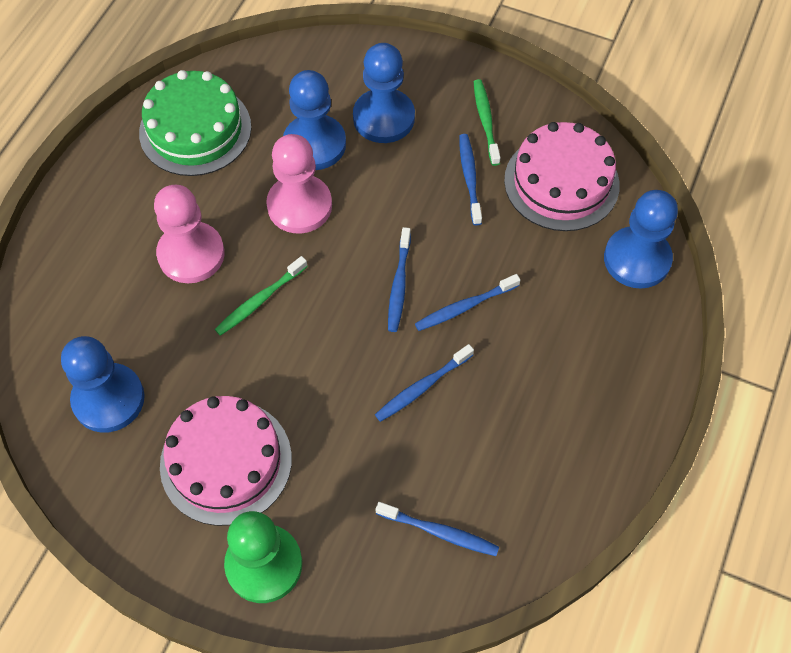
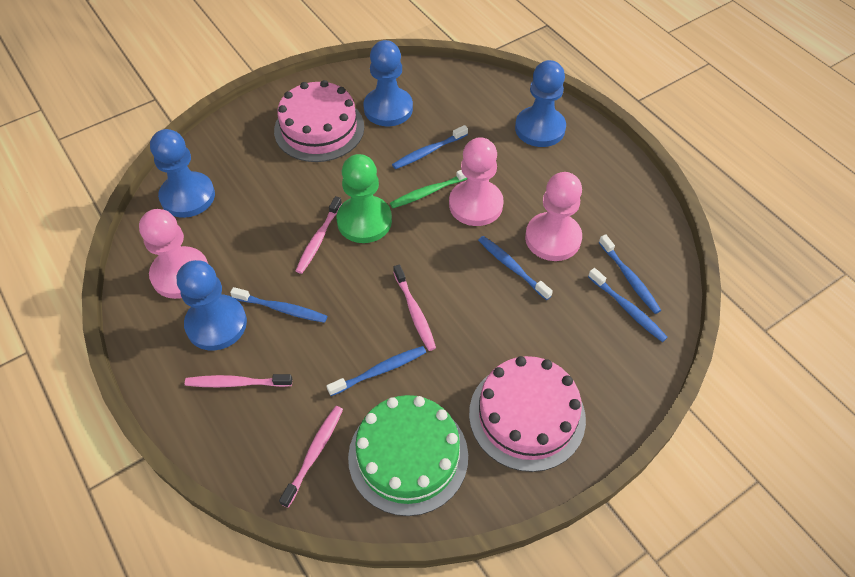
blue toothbrush: [375,344,474,422] [376,502,499,556] [388,227,411,332] [415,274,520,331] [459,134,482,225] = 5 -> [230,287,327,323] [327,346,426,396] [392,125,468,169] [478,236,553,300] [588,268,668,342] [599,234,661,314] = 6
green toothbrush: [215,256,308,336] [474,79,501,166] = 2 -> [390,170,467,208] = 1
pink pawn: [154,185,225,283] [266,134,332,234] = 2 -> [139,209,208,299] [449,137,504,226] [525,172,582,261] = 3
pink toothbrush: none = 0 -> [185,374,292,387] [279,406,343,508] [296,196,342,274] [393,264,436,351] = 4

